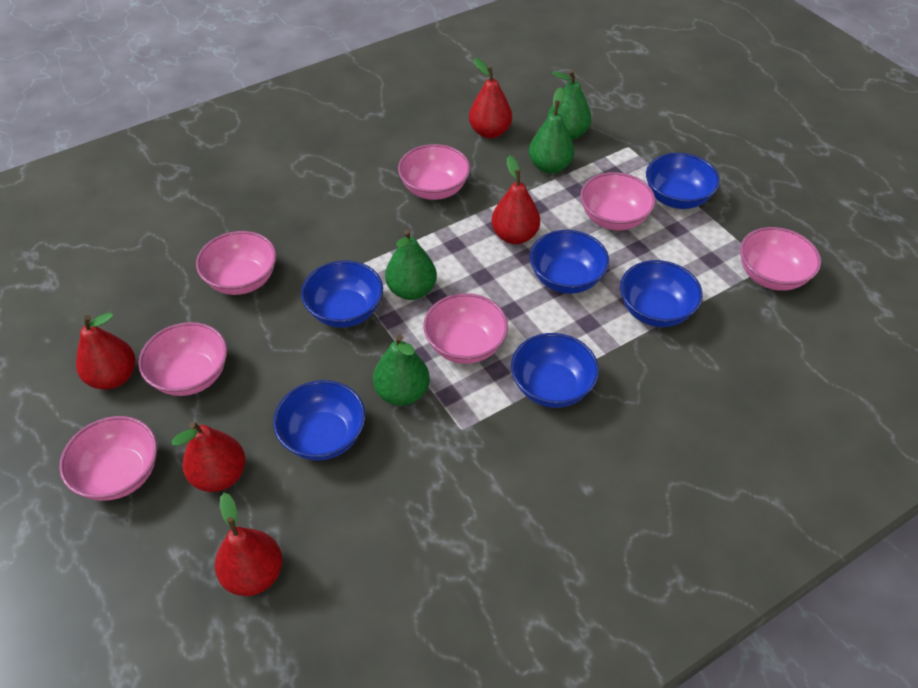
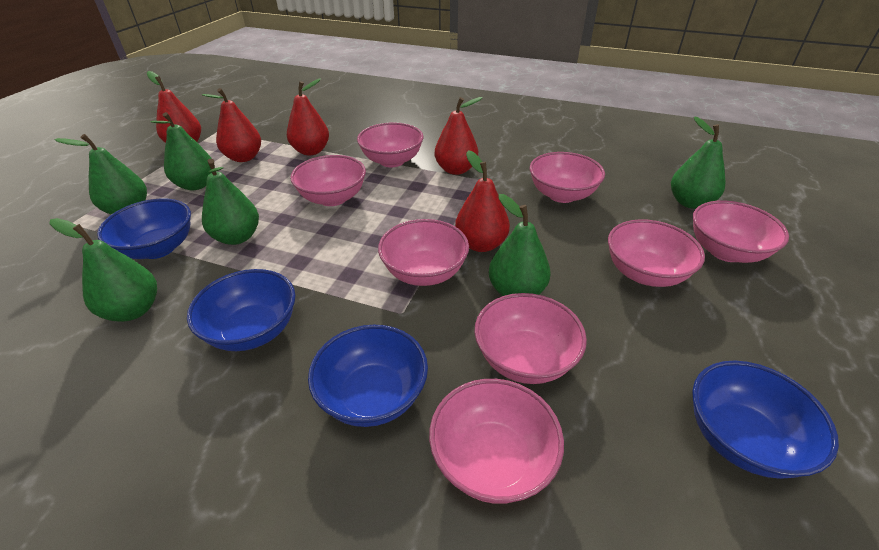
blue bowl: [273,380,366,461] [301,261,383,328] [511,333,599,408] [530,230,609,294] [620,260,703,327] [646,153,720,209] = 6 -> [97,198,191,259] [187,269,296,351] [308,325,428,427] [692,361,839,479] = 4
green pear: [373,335,430,406] [385,229,437,300] [529,87,574,174] [547,70,591,140] = 4 -> [49,218,157,322] [55,134,147,214] [150,112,215,190] [202,159,259,245] [489,194,550,296] [671,116,725,209] = 6
pink bowl: [59,416,157,501] [138,322,227,396] [196,231,276,295] [398,144,470,200] [423,293,508,364] [580,172,656,230] [740,227,821,291] = 7 -> [290,155,366,206] [357,122,423,167] [378,219,469,286] [429,379,564,504] [474,293,587,384] [530,152,605,203] [608,219,705,287] [693,200,789,263] = 8

